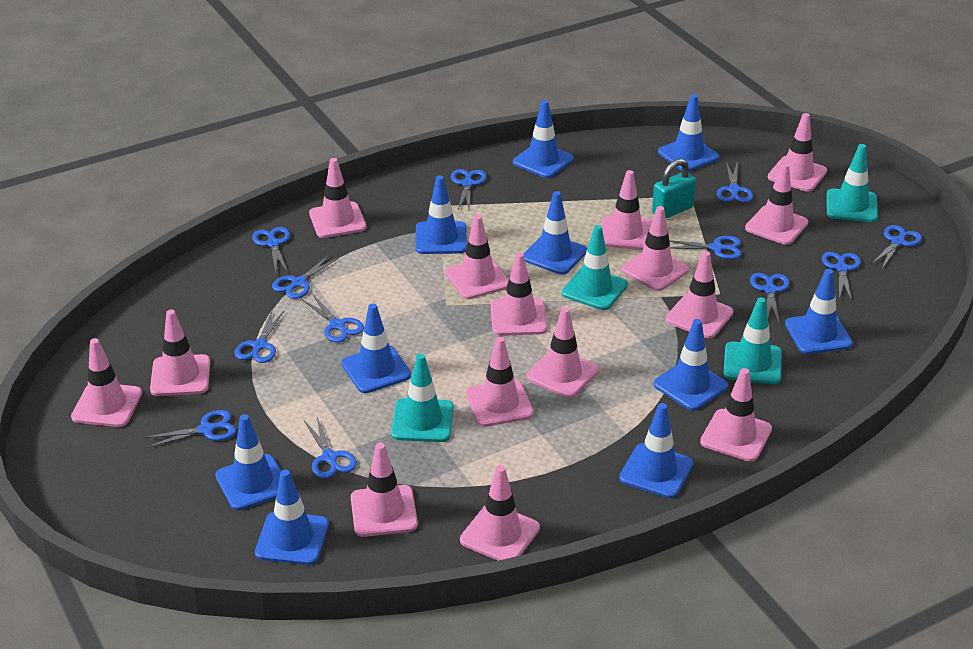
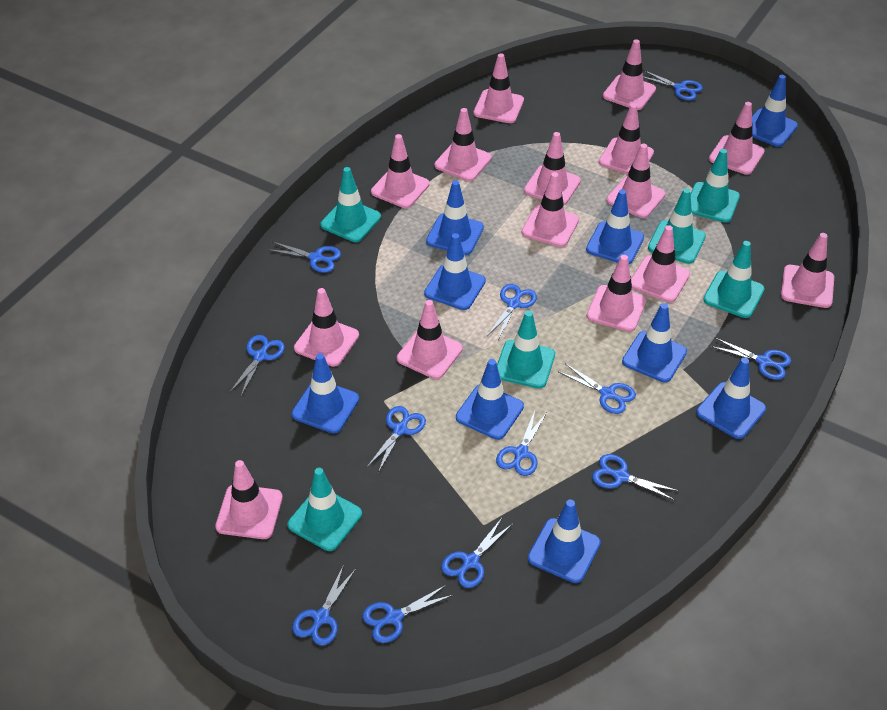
blue traffic cone: [215,414,281,510] [255,470,329,565] [341,303,411,393] [415,175,467,254] [513,100,574,178] [523,191,587,275] [619,403,693,498] [653,319,728,411] [658,94,719,171] [785,269,853,354] = 10 -> [292,353,359,434] [424,233,486,310] [426,180,484,255] [456,359,524,440] [528,499,601,583] [586,190,644,264] [622,303,687,383] [696,358,766,439] [752,75,798,147] = 9
turquoise padlock: [652,159,696,218] = 1 -> none = 0
turquoise traffic cone: [391,354,454,442] [561,225,628,310] [723,297,782,384] [827,144,878,222] = 4 -> [287,468,362,551] [320,167,381,242] [497,311,555,388] [648,188,706,264] [691,149,740,223] [703,241,765,318] = 6

